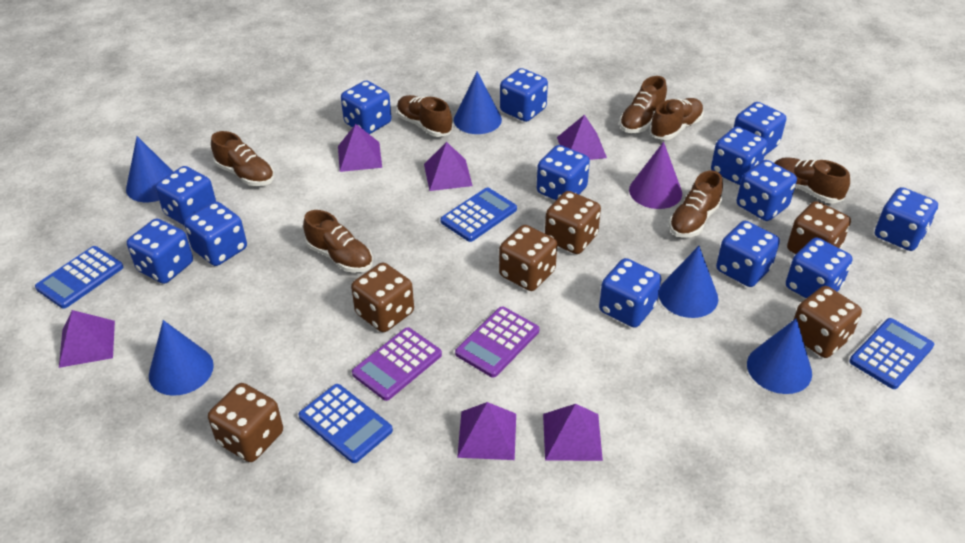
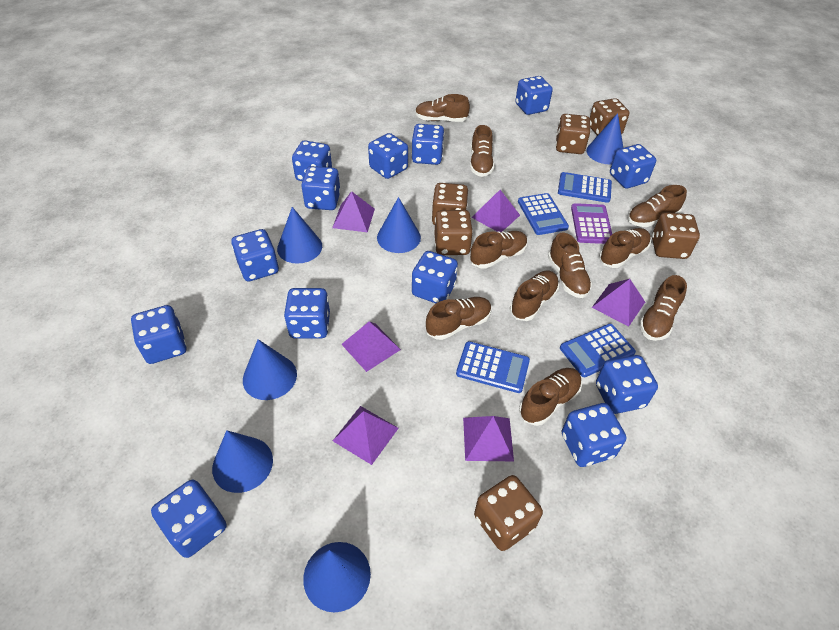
blue cone: [126,136,173,202] [149,320,214,396] [454,72,502,134] [659,246,718,318] [747,318,812,394] = 5 -> [212,430,273,493] [243,339,297,400] [277,207,322,264] [303,542,371,612] [377,197,421,253] [586,113,623,164] = 6
brown shoe: [211,131,274,186] [303,210,373,273] [396,95,453,137] [619,76,667,133] [650,98,704,140] [669,170,723,238] [775,157,850,203] = 7 -> [415,94,470,122] [426,297,492,340] [470,125,494,177] [470,231,528,269] [510,271,559,321] [519,368,582,426] [548,233,592,298] [599,228,651,268] [627,185,687,227] [639,275,687,341] = 10
purple calculator: [352,327,442,401] [455,307,539,378] = 2 -> [571,203,612,244] = 1
purple cone: [629,142,682,209] = 1 -> none = 0

